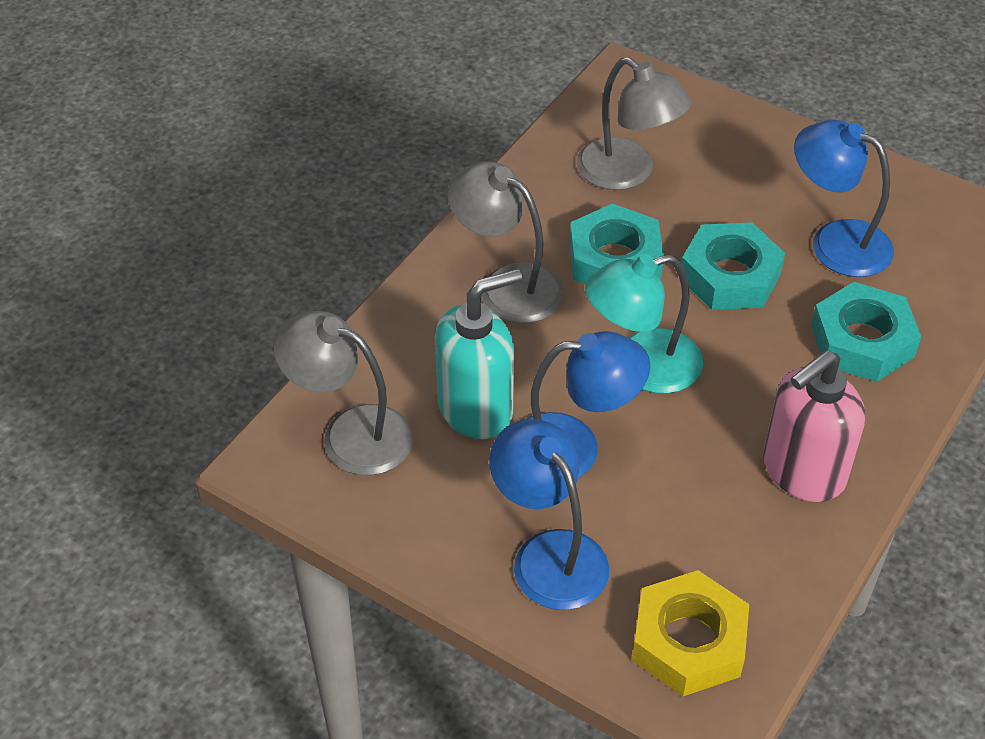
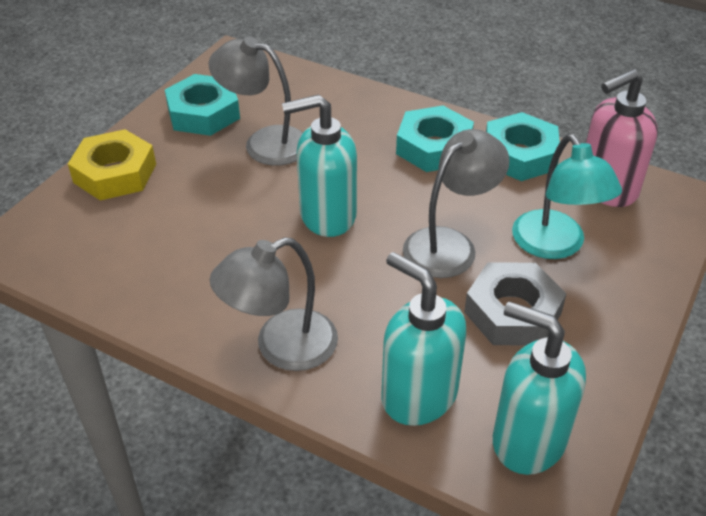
blue lamp: [489,419,609,610] [527,331,650,478] [794,120,894,277] = 3 -> none = 0
grey nut: none = 0 -> [464,262,567,346] = 1
turquoise soap dispenser: [435,269,522,439] = 1 -> [282,94,357,237] [381,252,466,426] [493,301,586,475] = 3

